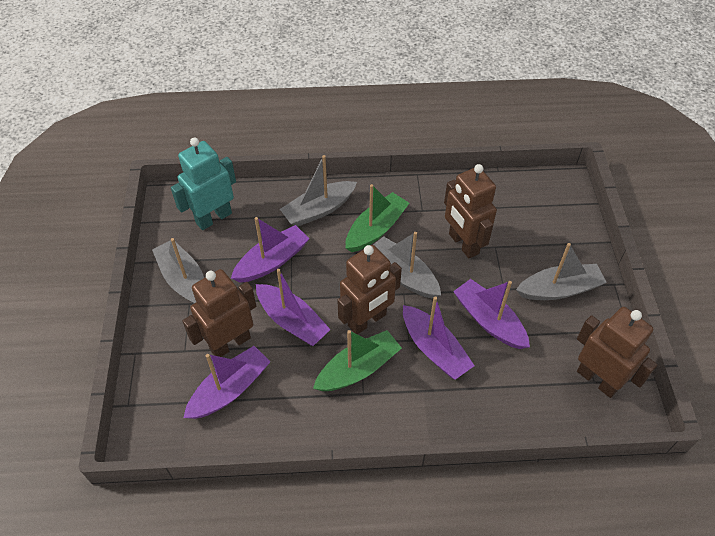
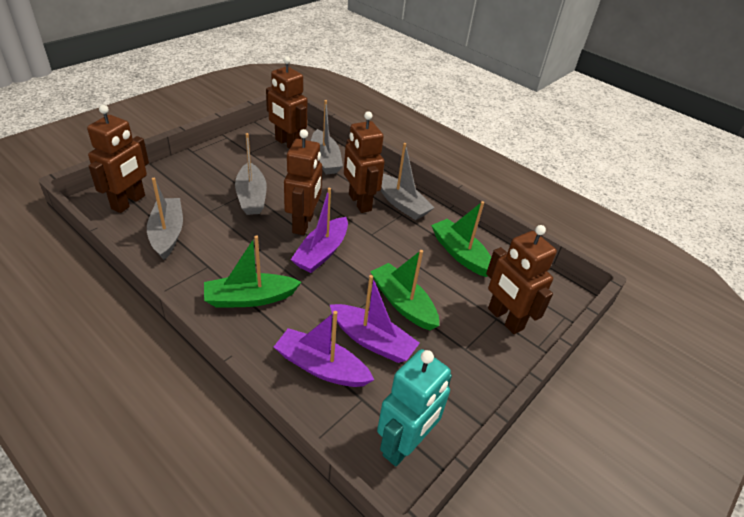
brown robot: [183,269,256,357] [337,245,402,334] [444,164,497,258] [577,307,657,398] = 4 -> [87,105,149,213] [266,56,307,149] [284,129,322,235] [344,111,385,213] [486,225,557,334] = 5
green boat: [313,330,402,391] [346,184,409,252] = 2 -> [204,235,301,308] [370,250,439,330] [431,201,491,277] = 3
purple boat: [184,346,271,419] [231,217,309,283] [256,269,331,346] [403,296,475,380] [453,279,530,349] = 5 -> [274,311,374,387] [291,188,348,273] [330,275,420,363] = 3

